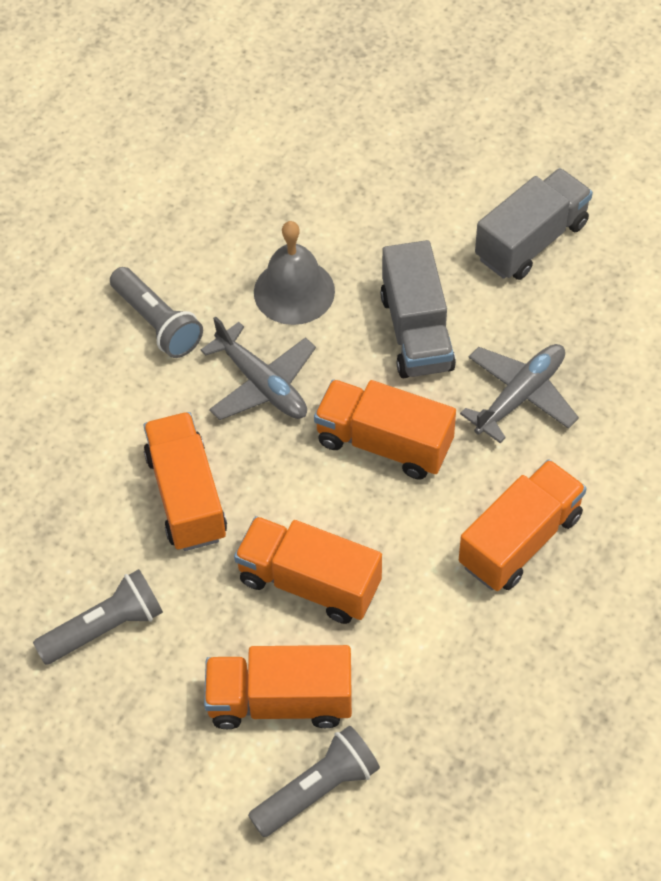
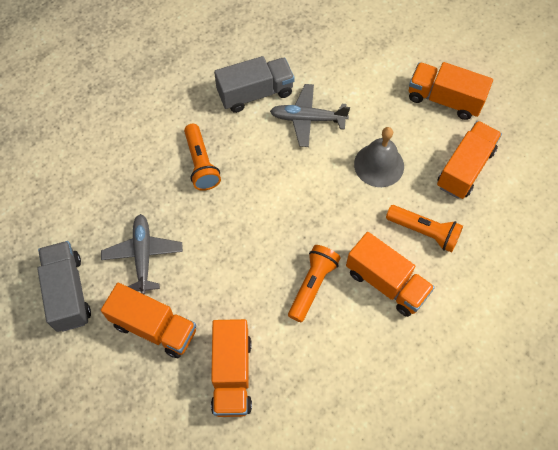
grey flashlight: [33,569,163,665] [110,267,203,358] [248,725,380,837] = 3 -> none = 0
orange flashlight: none = 0 -> [184,124,221,191] [288,245,341,322] [386,205,463,252] = 3

